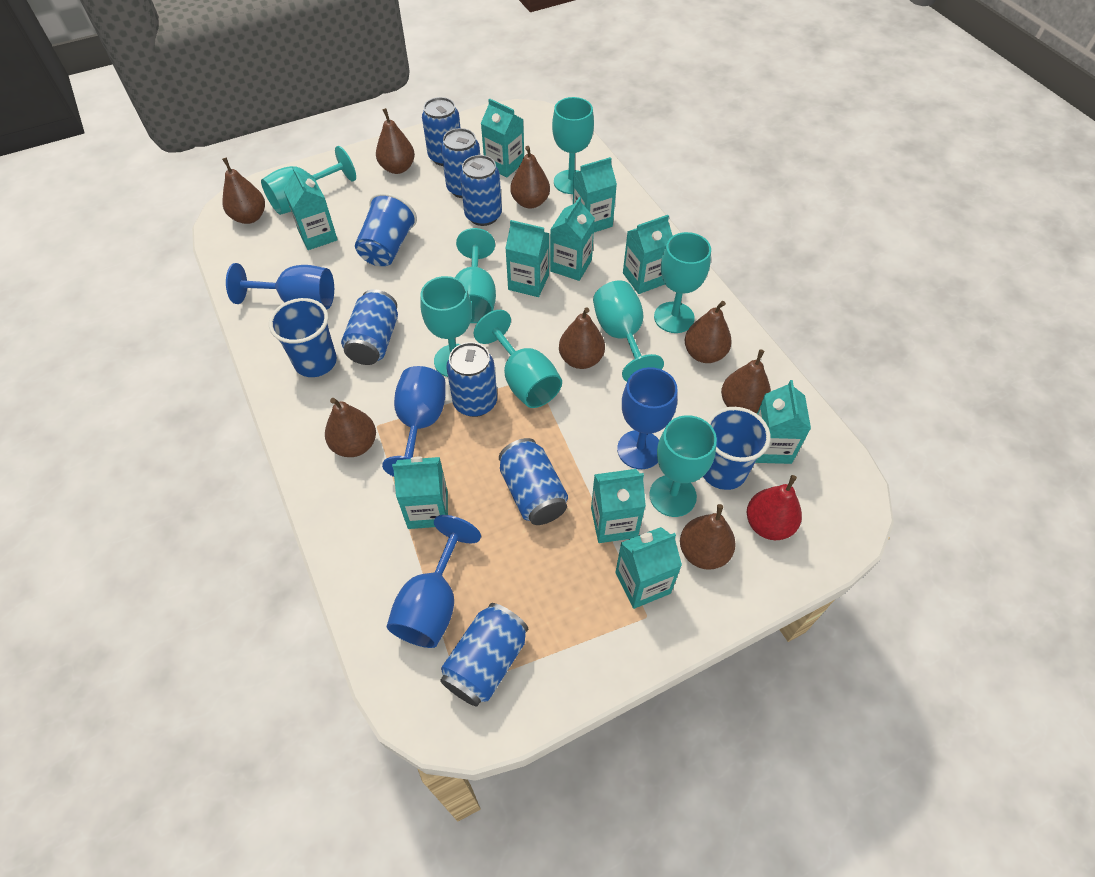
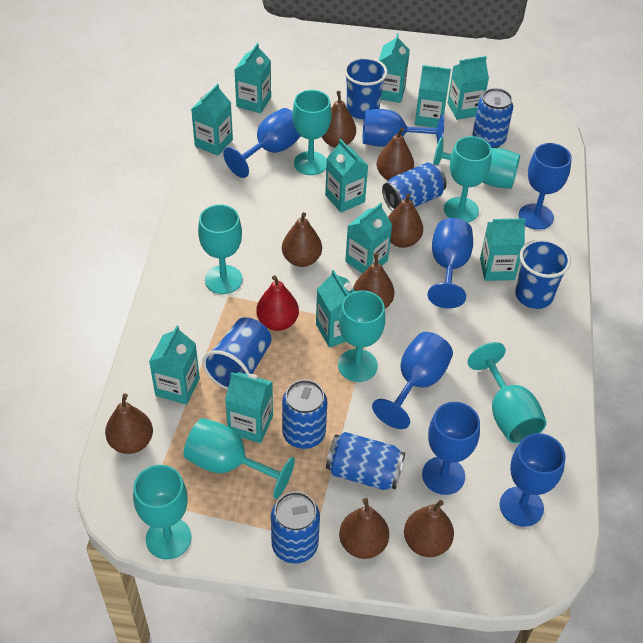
blue can: [341,289,398,365] [422,97,461,166] [440,603,528,707] [441,128,480,198] [446,342,497,417] [460,155,502,226] [499,438,568,525] = 7 -> [271,491,320,564] [282,380,327,449] [326,432,405,490] [382,163,447,211] [473,88,513,148] = 5
blue goblet: [226,263,334,309] [382,366,446,477] [387,515,481,648] [617,367,677,469] = 4 -> [223,108,301,178] [363,109,444,147] [372,332,453,429] [422,402,480,495] [428,218,473,308] [500,433,566,527] [519,143,572,230] = 7
turquoise carton: [283,167,338,250] [392,457,448,529] [481,98,524,177] [505,220,549,297] [550,197,595,281] [573,157,617,232] [591,469,646,543] [615,527,682,609] [623,215,673,294] [755,380,811,464] = 10 -> [149,326,200,405] [191,83,233,155] [225,372,273,443] [234,43,271,113] [316,270,355,348] [325,139,368,213] [345,203,392,273] [379,34,410,103] [415,65,451,128] [448,56,489,120] [480,218,526,281] = 11

